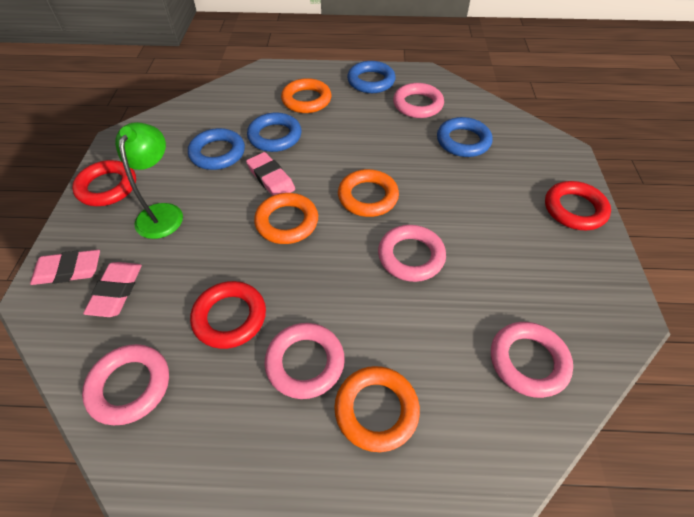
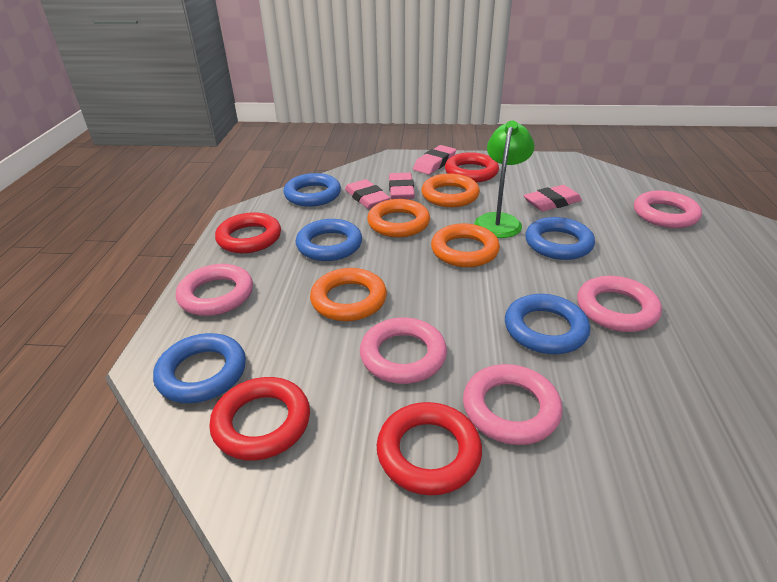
blue ring: [188,128,245,170] [247,112,302,152] [347,61,396,93] [437,117,493,157] = 4 -> [153,333,246,403] [283,173,341,207] [296,219,362,261] [505,294,590,354] [525,217,595,260] = 5
pink eraser: [30,250,100,285] [83,262,142,317] [246,152,295,196] = 3 -> [345,179,390,209] [389,173,415,199] [413,145,456,175] [524,185,582,211] = 4
red ring: [72,160,136,206] [190,281,266,349] [545,181,611,230] = 3 -> [209,377,310,461] [215,212,281,253] [377,402,482,495] [445,152,499,182] = 4

